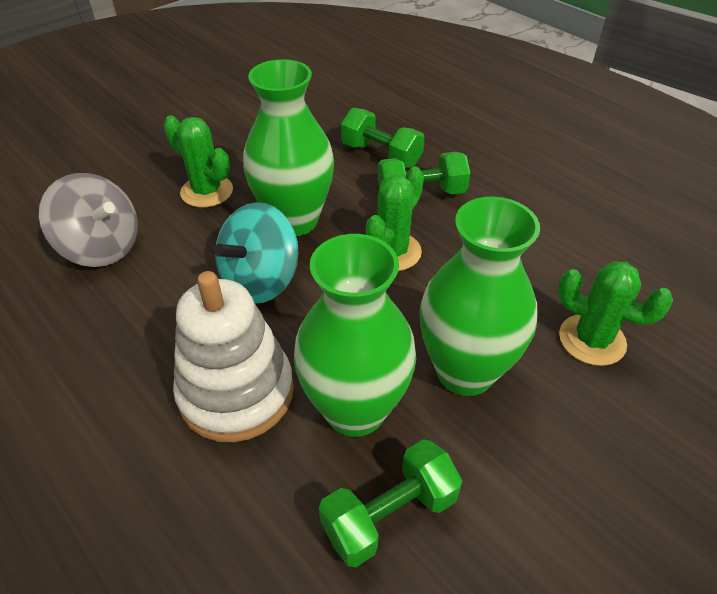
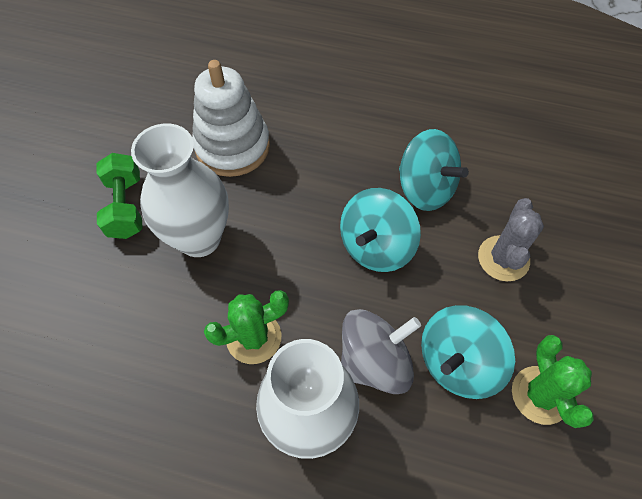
green cactus: [163,115,233,207] [366,167,424,271] [558,261,673,366] = 3 -> [204,290,289,364] [512,335,594,428] = 2
green dumbbell: [319,439,462,567] [341,108,425,168] [378,152,470,195] = 3 -> [96,153,143,239] = 1
green vase: [243,59,334,236] [294,234,416,437] [419,197,540,396] = 3 -> none = 0
grey cactus: none = 0 -> [478,198,544,281] = 1
turquoise spinning top: [214,202,299,304] = 1 -> [340,188,421,272] [399,129,469,211] [421,305,515,399] = 3
white vase: none = 0 -> [131,123,229,257] [256,339,359,459] = 2

